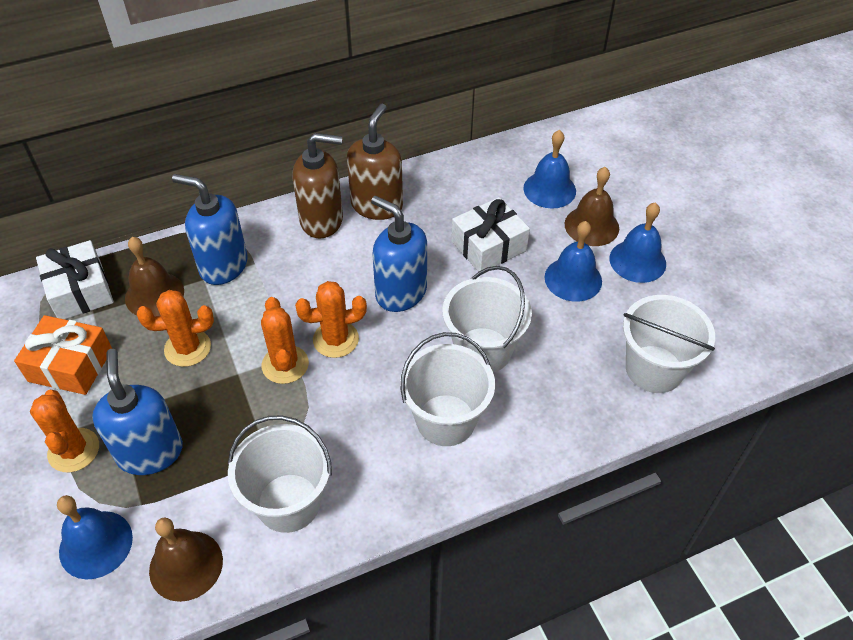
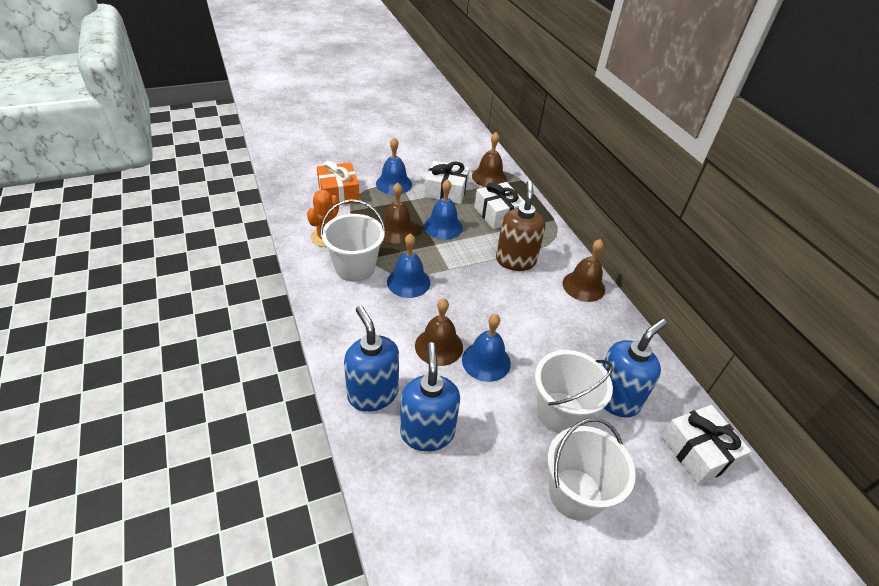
brown bell: [125,237,184,316] [149,517,223,602] [565,167,619,246] = 3 -> [381,183,417,244] [415,298,463,366] [472,132,507,187] [563,239,605,302] = 4
brown soap dispenser: [293,133,343,238] [347,104,403,220] = 2 -> [496,181,546,271] = 1
orange cactus: [30,390,99,472] [137,290,214,367] [261,297,309,384] [295,281,367,358] = 4 -> [307,190,339,247] = 1
white bucket: [228,415,332,533] [400,332,495,446] [442,266,532,373] [623,295,715,393] = 4 -> [320,199,386,282] [535,350,613,433] [547,418,636,521] = 3
white gift: [36,240,114,319] [451,197,530,272] = 2 -> [424,161,470,204] [474,182,525,230] [661,405,752,484] = 3

